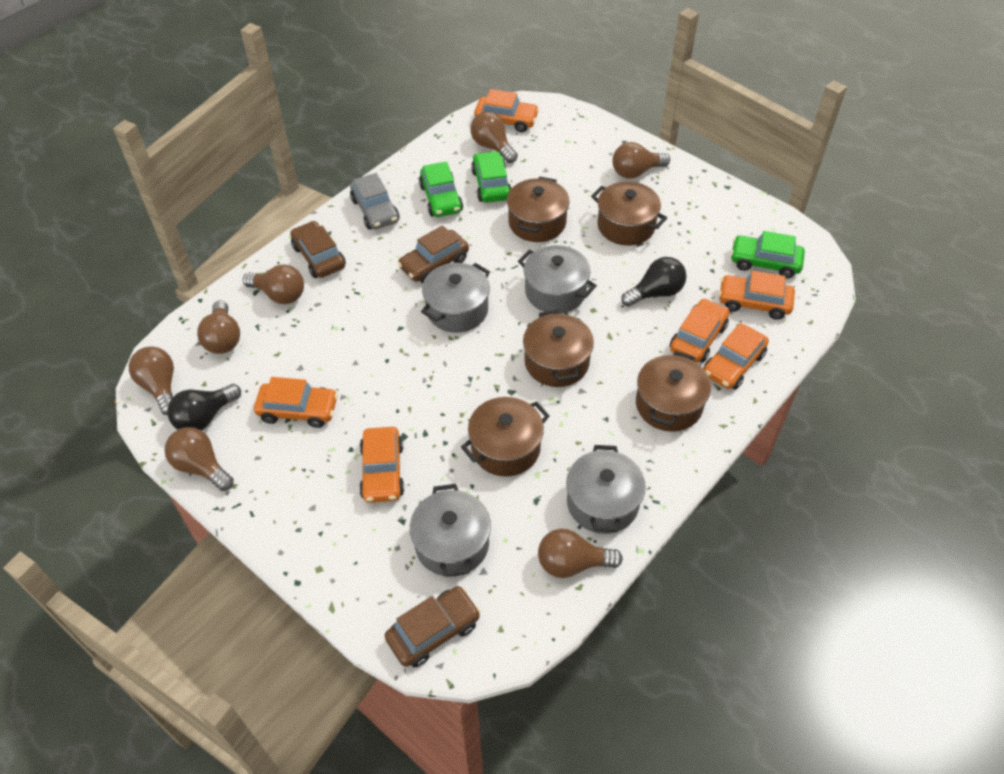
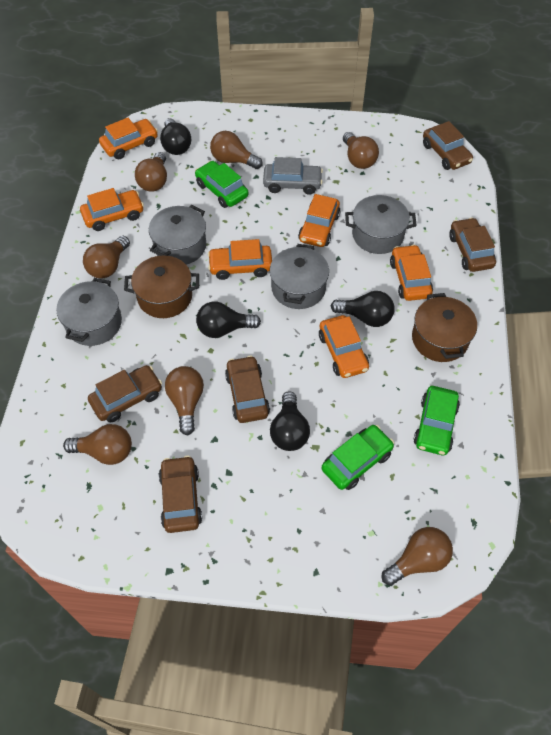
black light bulb: [167,384,241,431] [621,257,686,307] = 2 -> [160,118,191,155] [196,302,261,338] [270,391,310,451] [331,291,395,327] = 4
brown car: [290,221,346,278] [385,586,481,668] [398,225,469,283] = 3 -> [88,365,162,422] [159,456,202,533] [225,356,270,423] [423,121,473,170] [449,218,496,272] = 5
brown pot: [461,397,550,476] [507,177,570,242] [523,310,594,387] [591,181,667,246] [636,351,711,432] = 5 -> [124,256,199,318] [412,293,477,362] = 2

